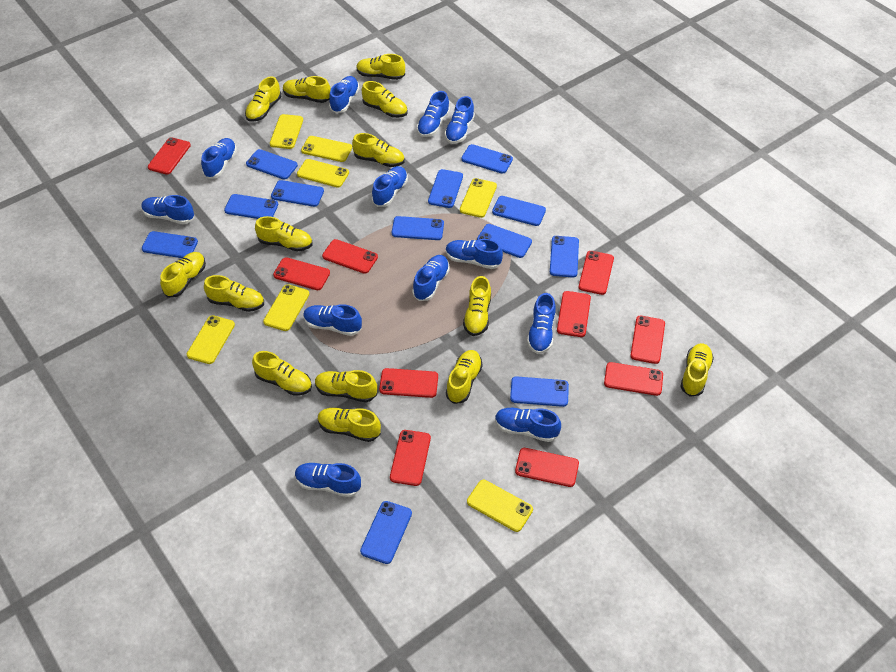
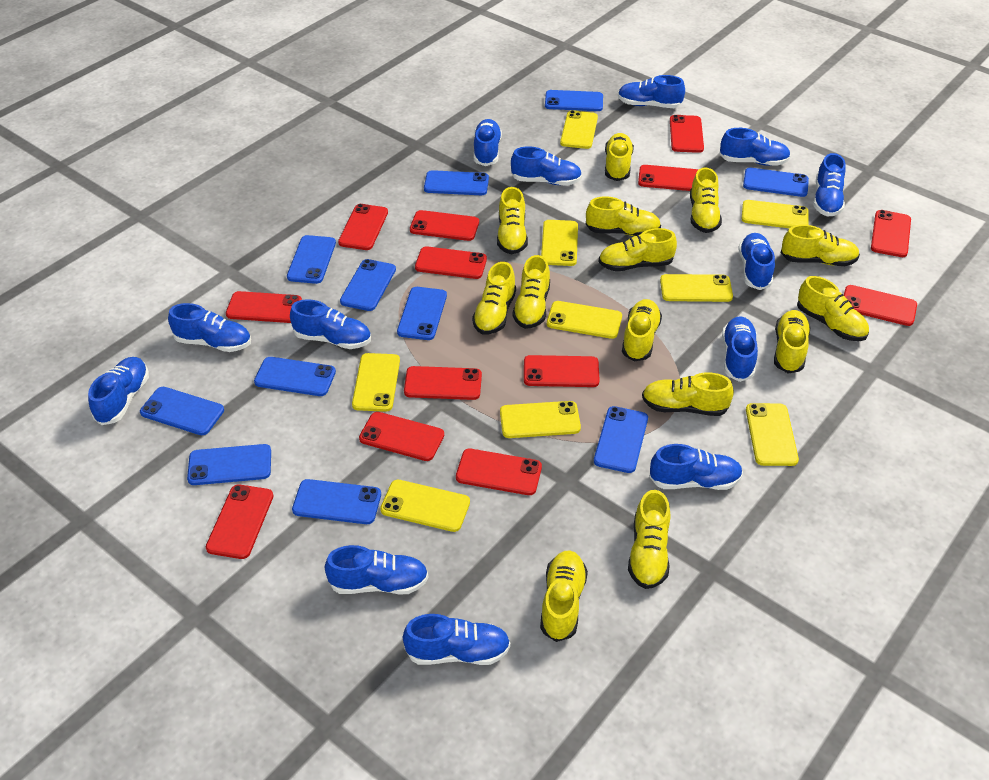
blue phone: [142,231,198,258] [224,194,278,219] [246,149,298,179] [271,180,324,207] [360,501,412,564] [392,216,444,240] [428,169,463,208] [461,144,513,174] [477,224,532,258] [492,196,546,226] [510,376,569,407] [550,236,579,278] = 12 -> [140,387,224,435] [187,444,271,485] [254,357,336,396] [287,235,336,284] [292,479,381,524] [340,259,396,311] [397,287,447,340] [424,170,489,195] [545,90,603,111] [594,406,648,473] [743,168,809,197] = 11
blue shoe: [141,195,194,224] [201,138,237,179] [295,463,361,497] [303,304,362,336] [329,76,359,113] [372,166,408,207] [412,255,450,301] [417,91,450,137] [445,96,475,144] [446,239,503,269] [495,408,561,442] [527,293,556,354] = 12 -> [88,357,149,425] [168,303,251,352] [290,299,371,349] [324,545,428,594] [403,614,511,665] [474,119,502,166] [511,147,582,186] [618,75,685,108] [649,444,743,490] [719,128,791,166] [722,316,758,382] [738,233,775,290] [813,153,846,217] = 13
red phone: [148,137,191,174] [273,257,330,290] [322,239,378,274] [379,368,438,398] [390,430,431,486] [515,448,579,487] [557,291,591,337] [579,251,614,295] [604,362,663,396] [630,316,665,364] = 10 -> [206,484,274,559] [226,291,302,323] [338,204,388,250] [359,412,444,461] [404,366,482,400] [410,210,479,241] [415,246,487,279] [456,449,542,495] [524,355,600,387] [638,165,698,191] [670,115,704,153] [844,285,917,326] [871,210,911,257] = 13
yellow phone: [187,315,235,364] [263,284,309,331] [270,114,303,149] [297,159,349,187] [301,136,352,162] [460,178,497,218] [467,480,533,532] = 7 -> [352,353,400,412] [380,480,470,532] [500,401,581,438] [541,220,578,266] [547,301,622,339] [560,110,598,149] [660,274,733,302] [742,200,809,228] [746,403,799,466] = 9

